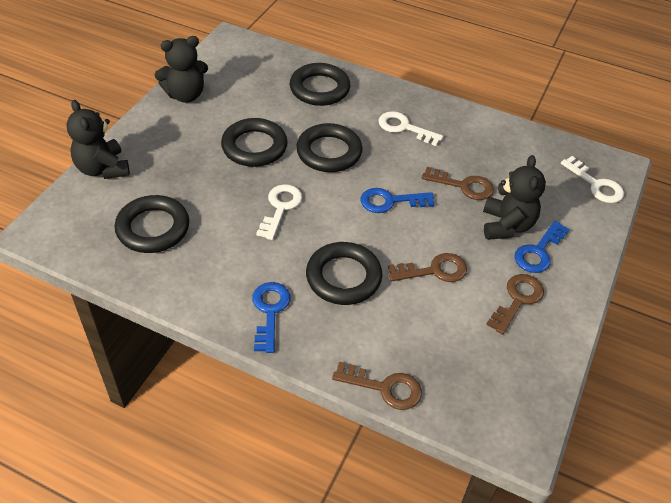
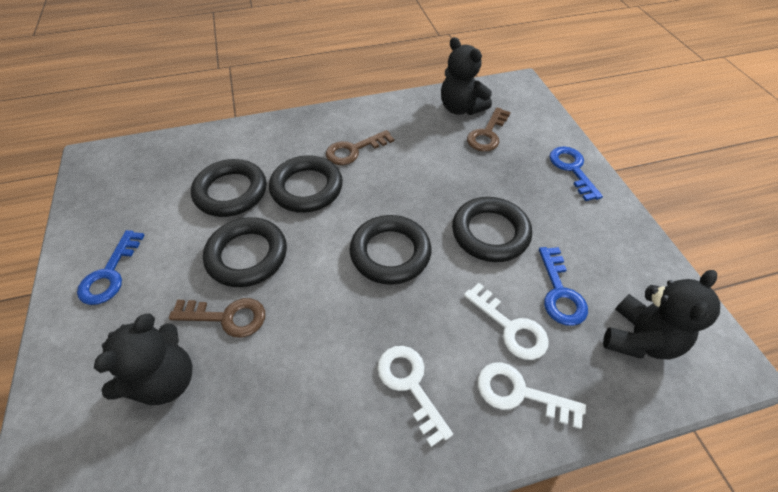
brown key: [332,362,422,410] [388,253,467,282] [422,167,494,200] [486,274,544,335] = 4 -> [169,298,265,337] [326,130,394,165] [467,107,511,152] = 3

